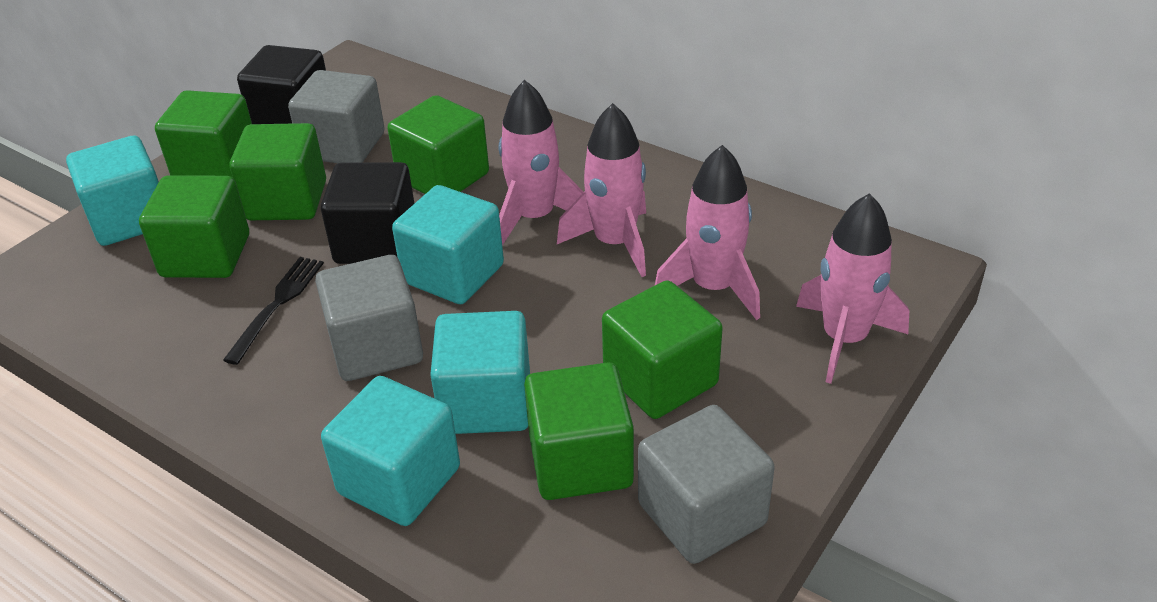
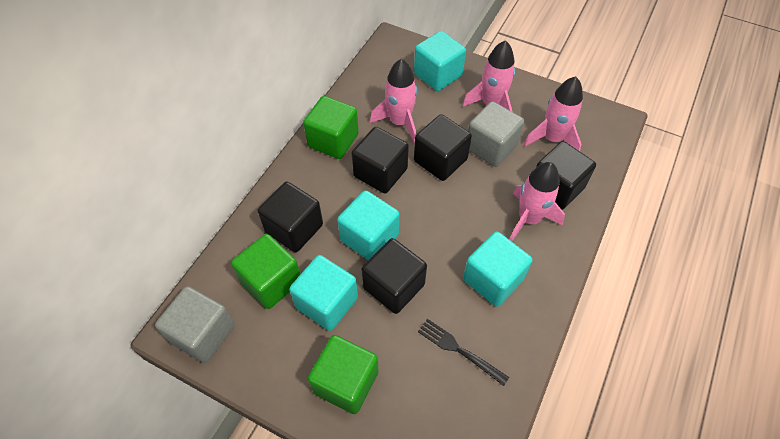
black cube: [237,45,326,124] [321,162,414,264] = 2 -> [258,182,323,252] [351,127,409,194] [361,238,427,314] [414,114,472,181] [536,141,596,210] = 5
green cube: [139,175,249,278] [155,90,252,177] [229,123,326,220] [388,95,489,194] [524,362,634,500] [602,280,723,419] = 6 -> [231,234,300,309] [303,96,359,159] [308,335,379,414] = 3
grey cube: [288,70,385,163] [315,255,423,381] [638,405,775,564] = 3 -> [155,286,235,363] [468,101,525,167] = 2

